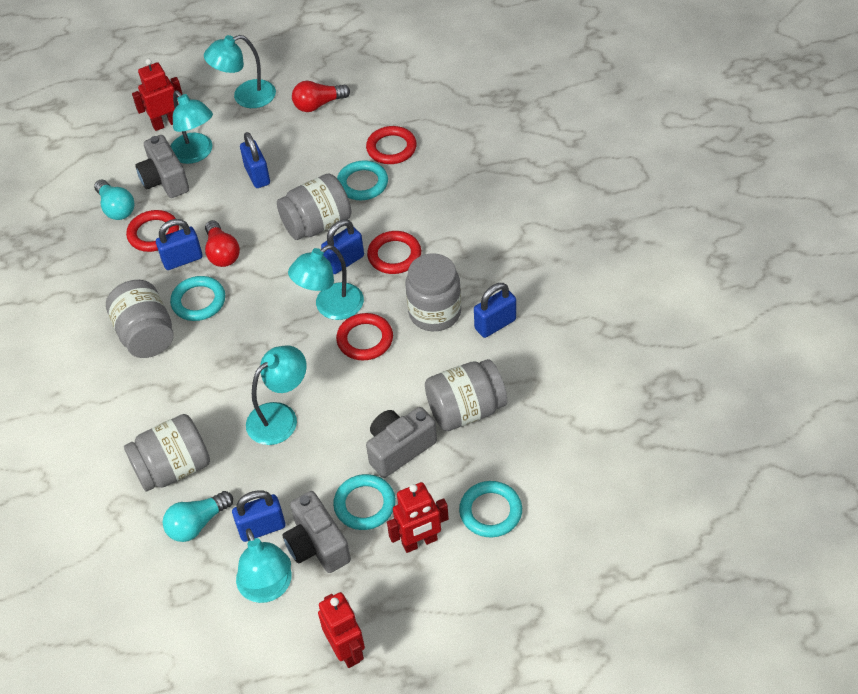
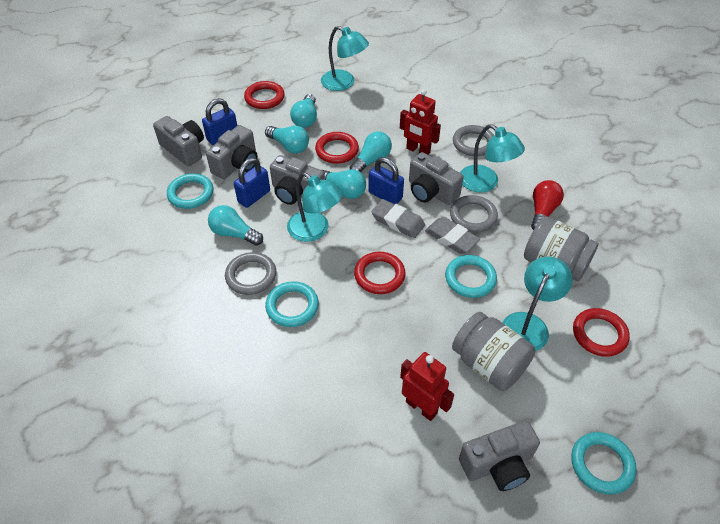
blue padlock: [156,219,203,270] [232,490,285,542] [240,132,270,188] [321,219,364,274] [474,283,516,338] = 5 -> [202,98,237,145] [234,158,270,208] [368,157,404,204] = 3
grey camera: [135,135,189,198] [283,491,351,573] [366,407,437,478] = 3 -> [153,116,204,166] [206,125,258,179] [270,155,325,205] [409,152,464,205] [459,421,540,491] = 5
grey eraser: none = 0 -> [371,199,425,238] [425,217,480,254] = 2
grey jar: [106,280,173,358] [124,414,210,492] [277,174,351,240] [406,253,461,331] [425,359,507,431] = 5 -> [452,312,535,391] [524,216,599,281] = 2
grey ring: none = 0 -> [225,252,276,295] [450,195,498,233] [453,125,494,156] = 3
red light bulb: [205,220,240,267] [292,81,350,112] = 2 -> [531,180,564,230] = 1
red robot: [132,58,183,131] [318,592,365,668] [387,482,449,553] = 3 -> [400,89,441,155] [400,352,454,421] = 2
turquoise lamp: [171,91,213,164] [204,35,276,108] [236,528,292,603] [246,345,307,445] [288,245,364,320] = 5 -> [287,173,342,242] [321,26,369,91] [460,124,525,193] [502,256,573,351] = 4
turquoise light bulb: [94,180,134,220] [163,491,233,542] = 2 -> [208,205,263,246] [265,126,309,154] [290,94,317,128] [322,169,366,199] [350,131,392,172] = 5

